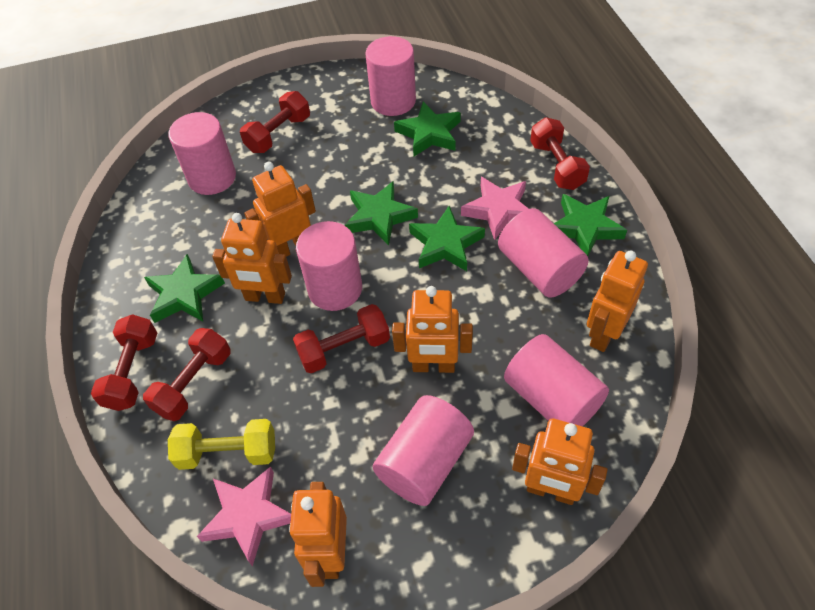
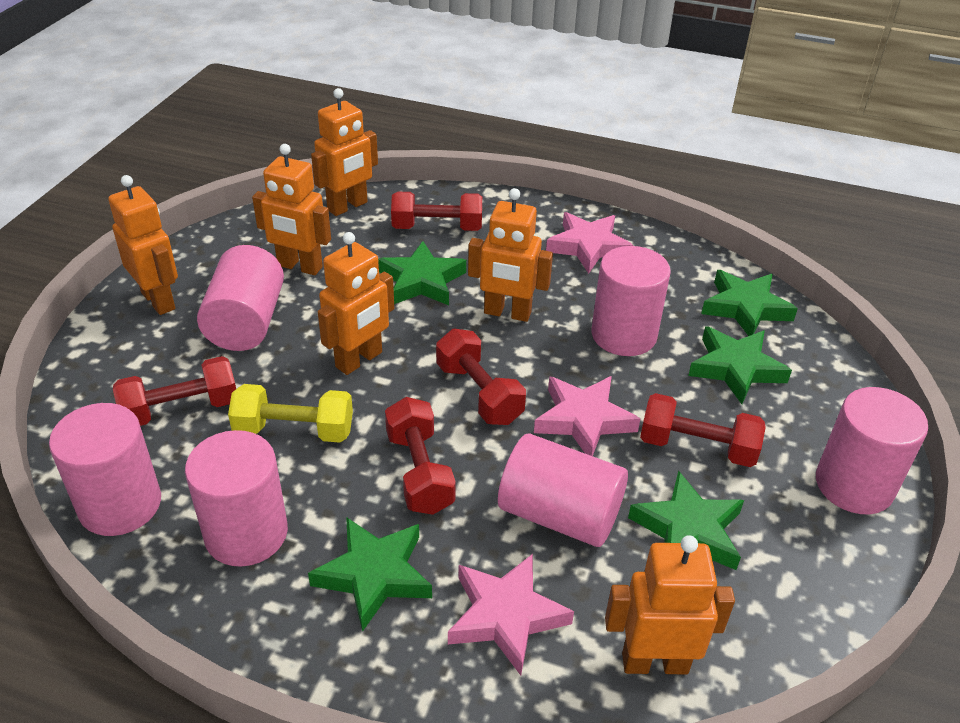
pink star: [197,466,291,567] [461,177,529,240] = 2 -> [448,554,574,675] [534,376,640,456] [546,212,633,274] = 3

